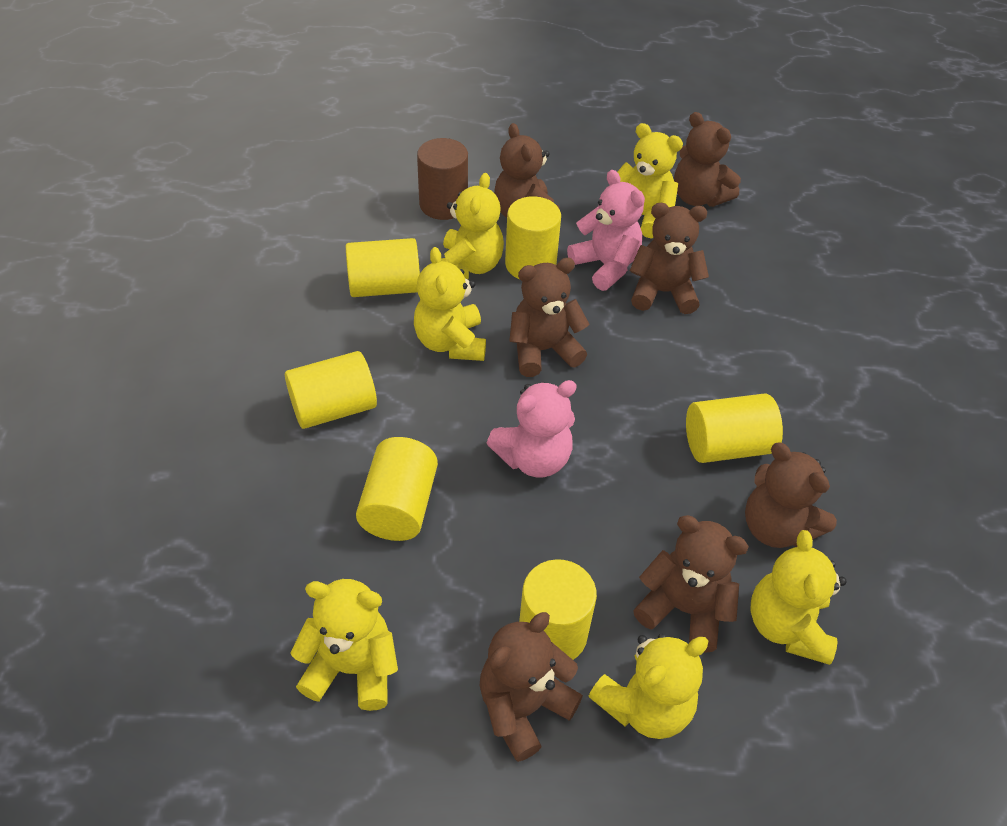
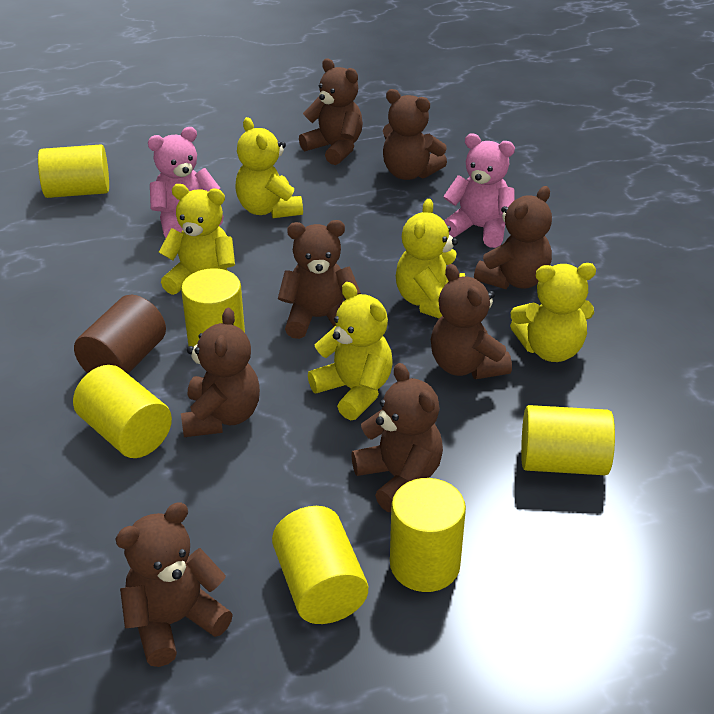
brown teddy bear: [480,612,583,762] [494,123,560,218] [509,258,589,377] [630,203,709,314] [633,515,749,653] [674,112,741,207] [745,442,837,548] = 7 -> [115,502,233,667] [181,308,260,437] [278,220,361,339] [299,58,363,165] [351,363,443,512] [383,89,447,180] [431,264,512,379] [474,186,552,289] = 8
yellow teddy bear: [290,579,398,711] [414,247,486,361] [441,173,504,279] [589,634,708,739] [617,123,683,239] [750,530,847,665] = 6 -> [159,184,235,295] [235,117,303,218] [308,282,392,420] [396,199,465,319] [510,263,596,362] = 5

